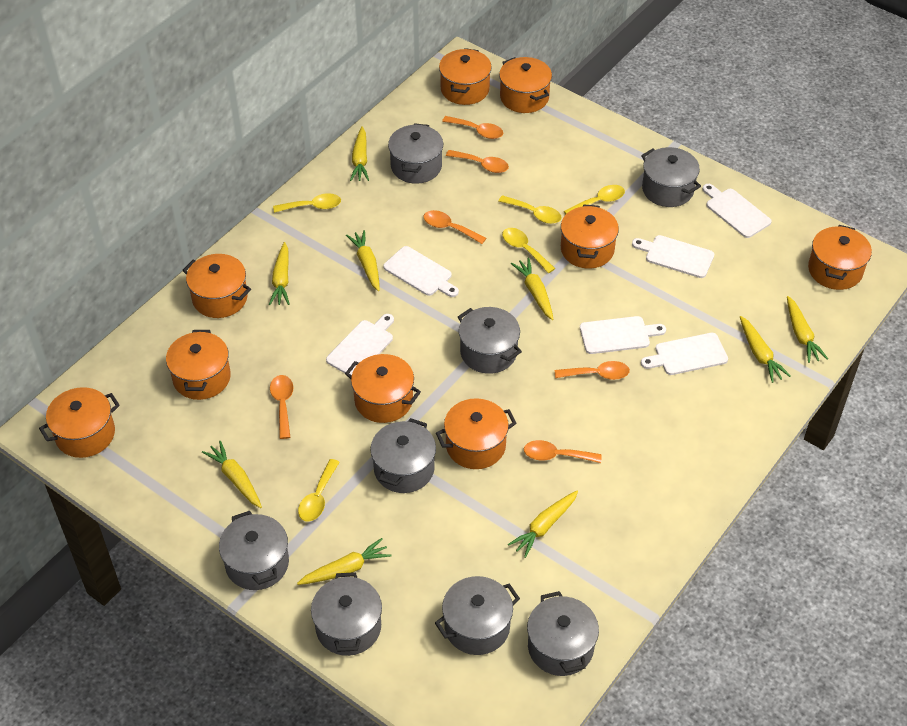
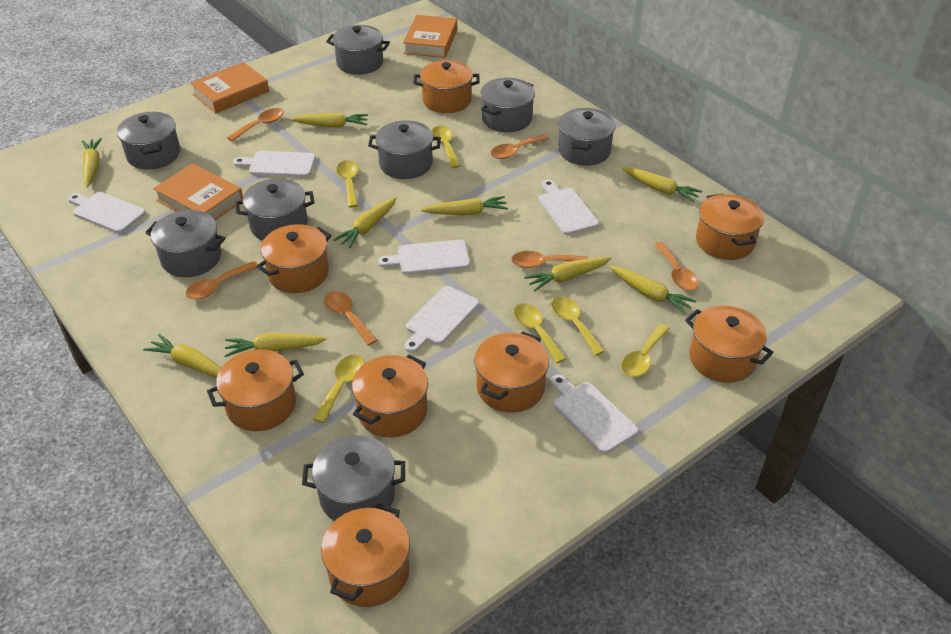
orange book: none = 0 -> [153,163,243,220] [190,62,269,113] [403,15,457,58] = 3
orange pot: [39,387,120,458] [166,330,231,400] [182,254,251,318] [345,354,421,423] [436,398,517,469] [439,48,492,105] [499,57,552,113] [561,204,619,269] [808,225,872,290] = 9 -> [207,350,304,431] [256,224,331,293] [321,503,410,607] [352,355,428,438] [414,60,480,113] [475,332,549,413] [685,306,774,383] [696,193,764,260] = 8
yellow spoon: [273,193,341,213] [298,459,340,522] [498,195,561,224] [502,228,555,273] [564,185,625,214] = 5 -> [313,354,365,423] [336,160,359,207] [432,126,461,168] [514,303,566,363] [551,296,605,356] [621,324,670,377] = 6

